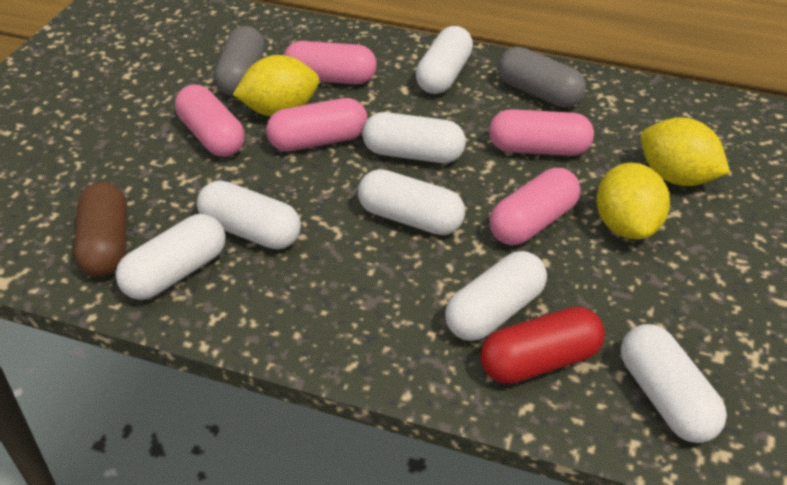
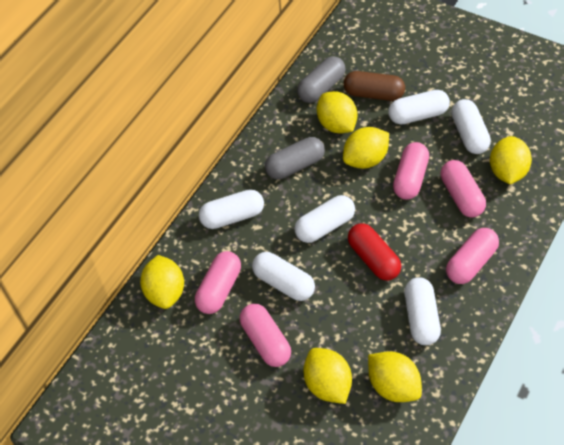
white capsule: [116,214,226,300] [197,180,301,249] [358,169,465,235] [362,112,466,163] [416,26,473,94] [445,251,547,341] [621,324,727,443] = 7 -> [199,189,264,229] [252,252,315,301] [295,195,355,243] [388,90,450,125] [404,277,441,345] [451,99,491,154] = 6
yellow lemon: [233,55,319,116] [596,163,670,239] [641,117,730,186] = 3 -> [140,255,184,309] [303,348,352,404] [317,91,357,134] [343,127,389,169] [368,351,422,402] [490,136,532,184] = 6

